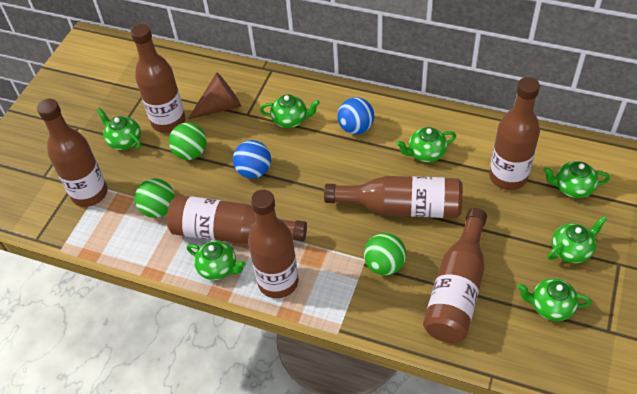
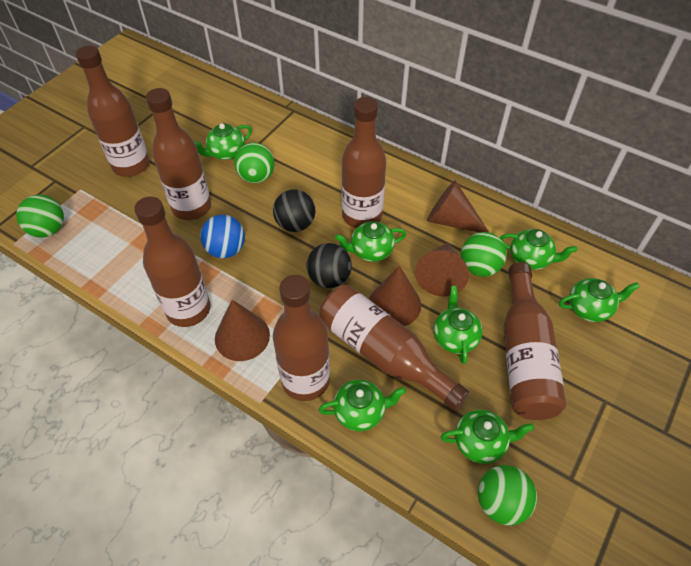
black ball: none = 0 -> [273,189,316,232] [306,243,352,288] = 2
blue ball: [233,140,271,179] [337,97,374,134] = 2 -> [200,215,245,258] = 1
brown cone: [188,72,241,119] = 1 -> [215,300,270,361] [369,266,421,326] [415,243,469,296] [427,180,489,232] = 4
green ball: [135,178,175,218] [169,123,207,160] [364,233,406,275] = 3 -> [16,195,64,238] [234,143,274,183] [461,232,507,277] [478,465,537,526] = 4

